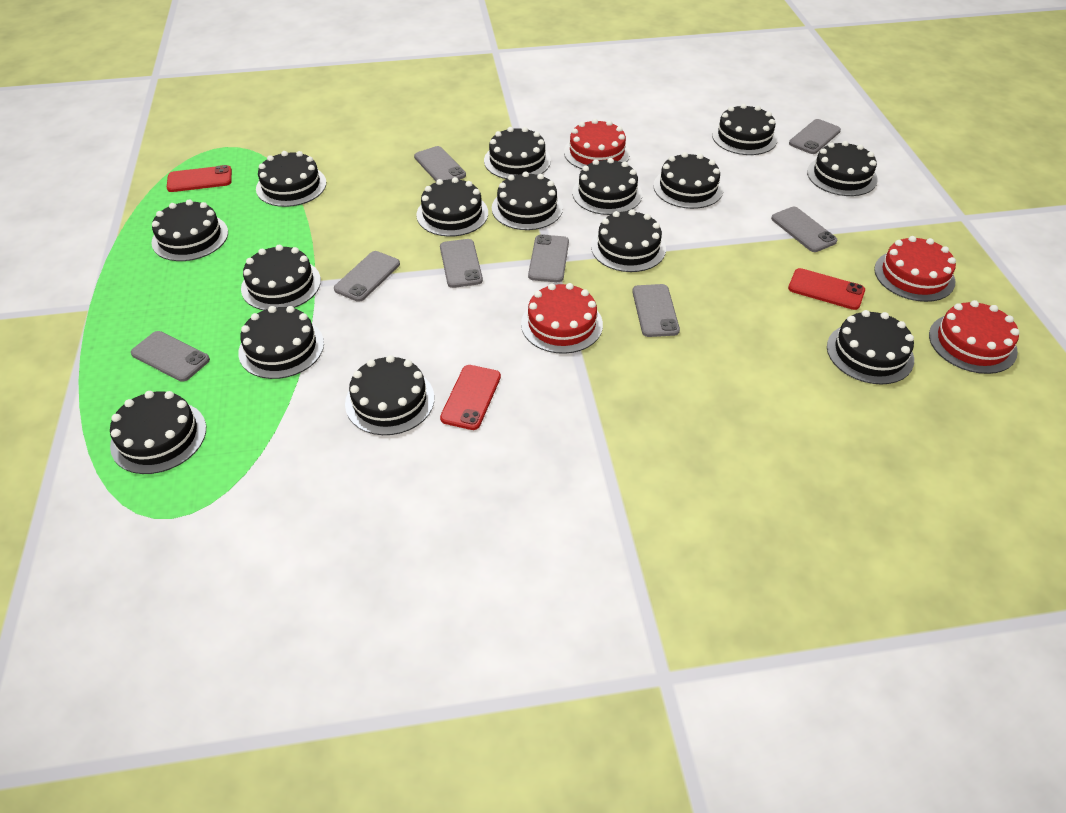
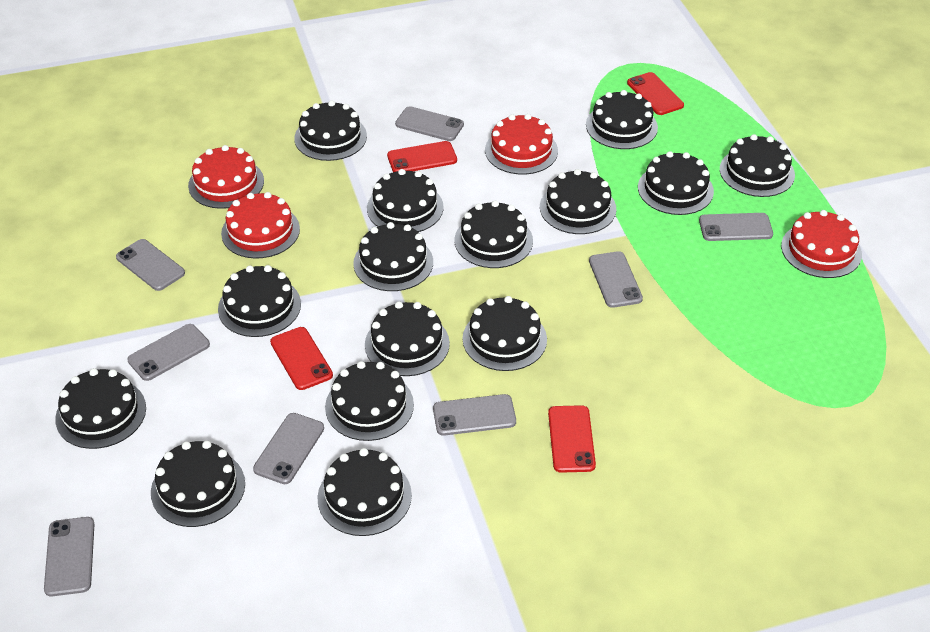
red phone: [167,165,232,192] [440,365,501,430] [788,268,865,310] = 3 -> [270,327,333,390] [387,141,457,172] [548,405,596,473] [627,72,684,115] = 4

